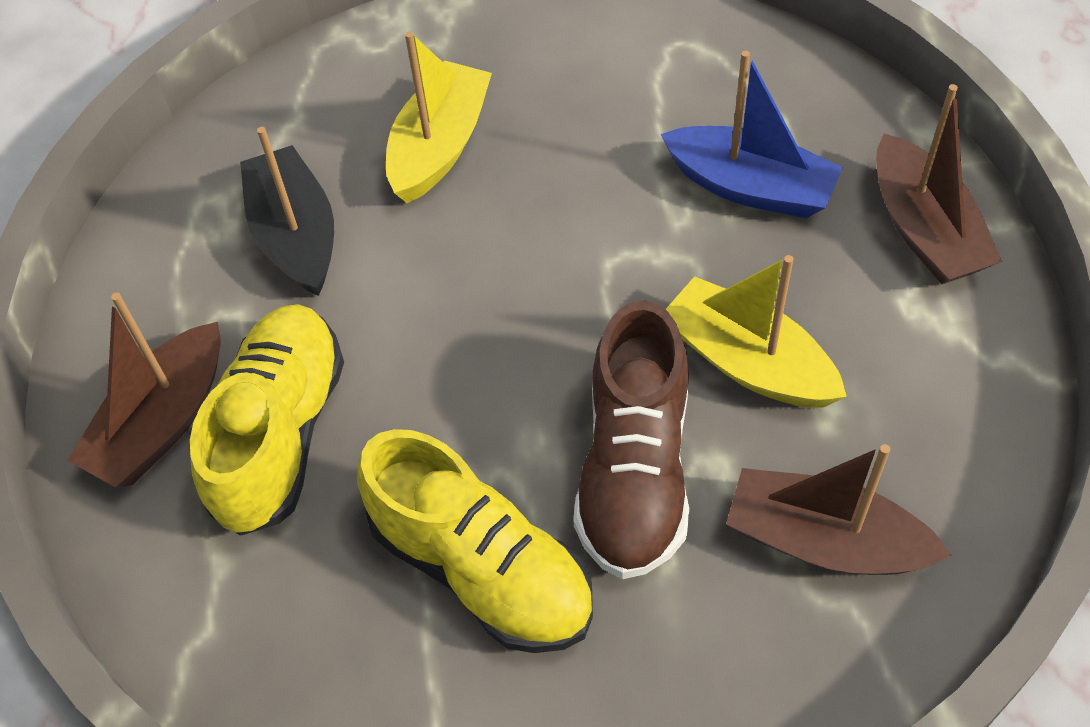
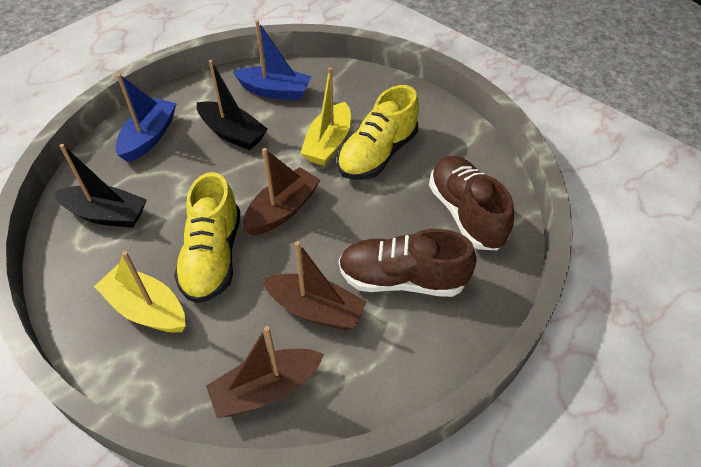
black boat: [240,127,334,296] = 1 -> [53,144,147,228] [197,60,268,150] = 2
blue boat: [661,51,843,218] = 1 -> [115,74,177,163] [233,20,312,100] = 2
brown shoe: [573,300,689,579] = 1 -> [339,229,476,297] [429,156,514,250] = 2

